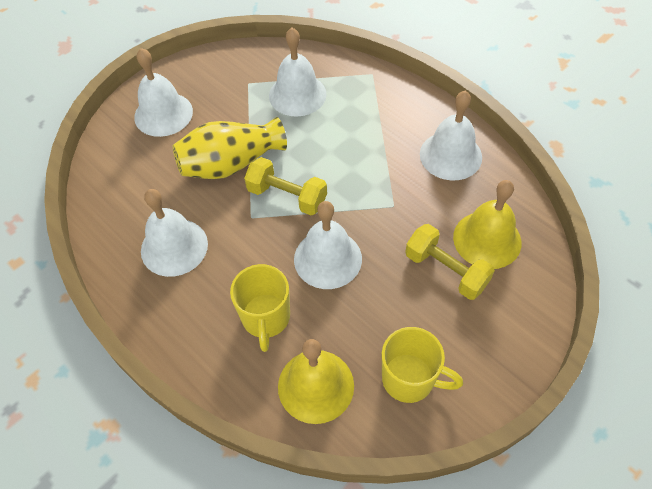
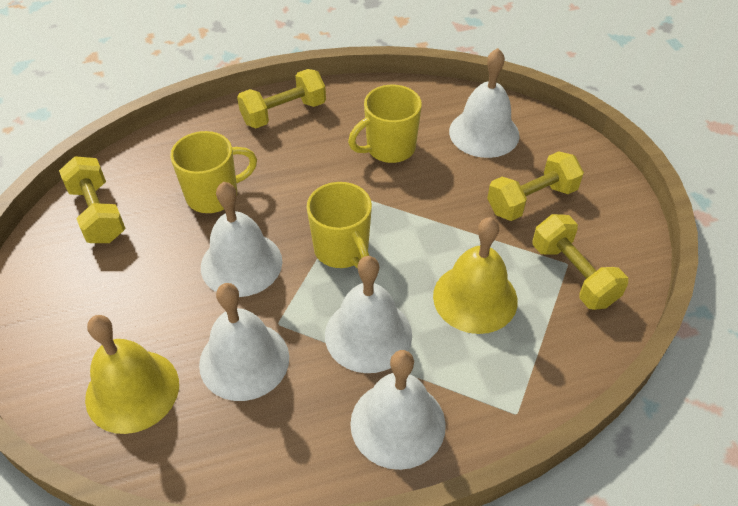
yellow dumbbell: [244,157,327,215] [405,224,495,300] = 2 -> [59,156,126,243] [237,69,326,128] [487,151,584,221] [532,214,628,310] = 4
yellow mug: [230,264,290,352] [382,327,463,403] = 2 -> [170,131,257,213] [306,182,372,269] [348,85,422,163] = 3
yellow vase: [173,117,287,179] = 1 -> none = 0

